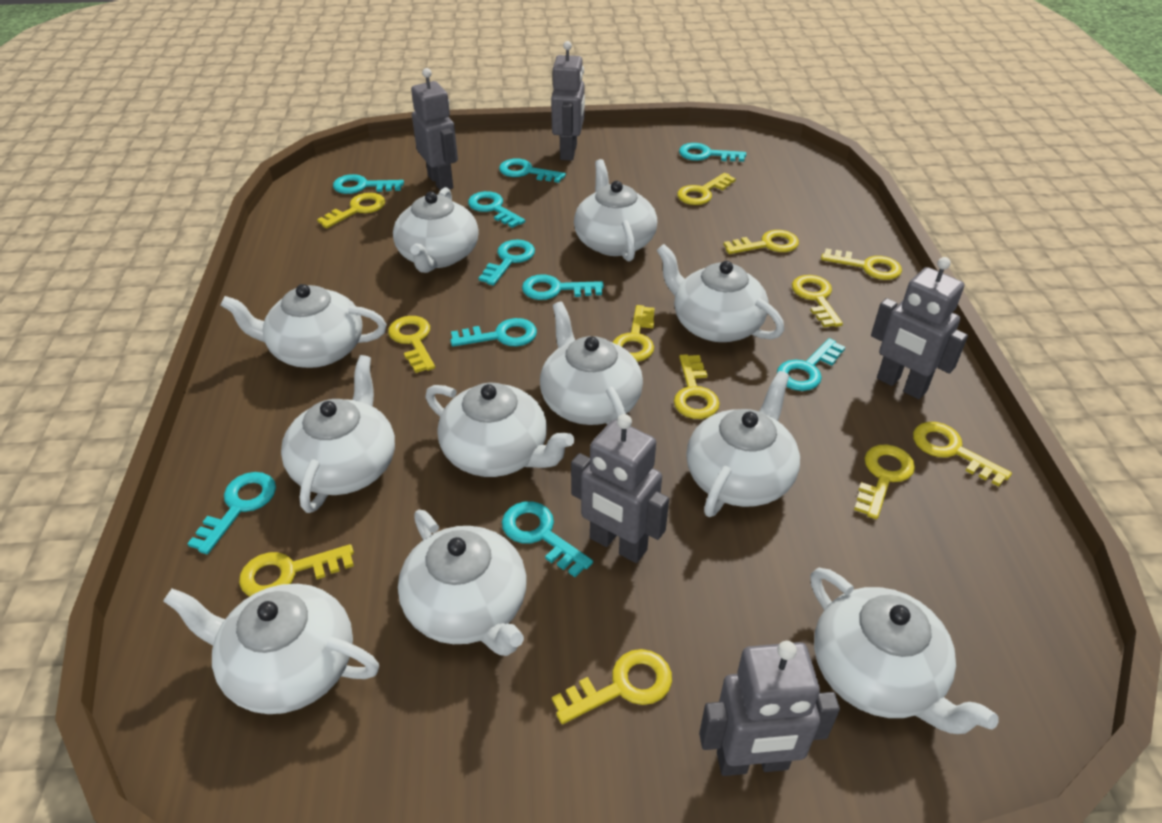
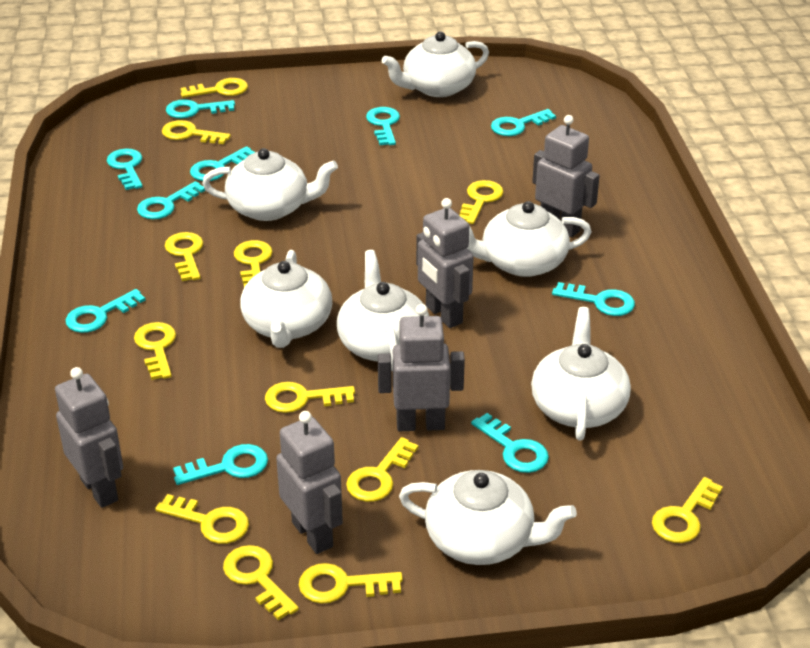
white teapot: [163,584,379,714] [220,284,387,368] [281,355,395,513] [393,187,479,273] [398,510,526,656] [425,382,574,477] [540,302,643,425] [574,159,657,262] [656,244,784,342] [686,371,800,517] [810,568,999,734] = 11 -> [202,148,338,221] [240,250,332,348] [337,250,429,372] [382,31,489,97] [399,470,577,565] [467,201,592,277] [531,307,631,441] = 7

